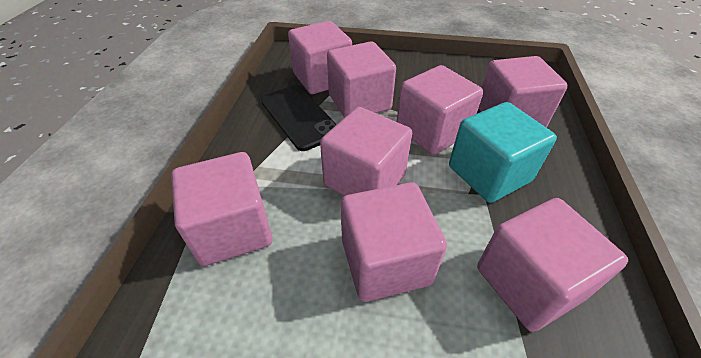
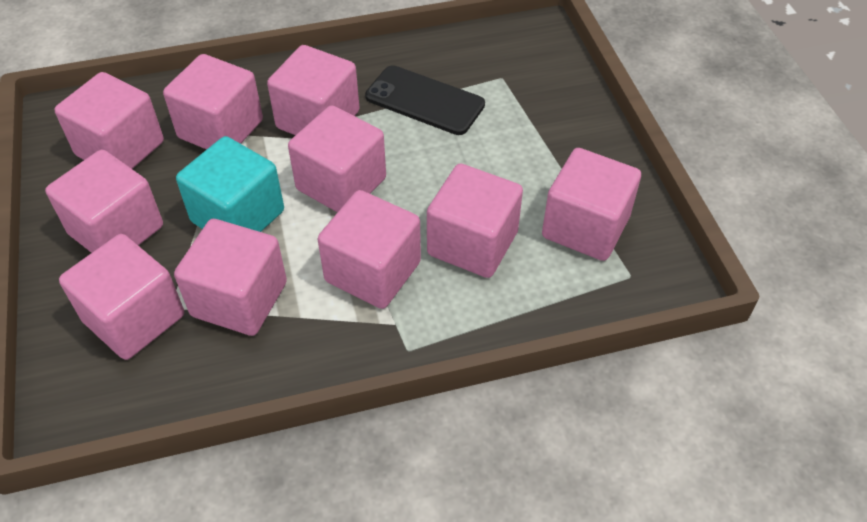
pink cube: [171,152,273,266] [288,21,352,94] [320,107,412,196] [327,41,396,118] [341,182,447,302] [397,65,483,155] [477,198,628,332] [479,56,568,128] = 8 -> [45,150,163,253] [54,72,164,169] [59,234,184,360] [163,54,263,150] [174,219,287,336] [267,45,360,135] [288,105,386,213] [318,190,421,309] [427,164,523,278] [542,148,641,261] = 10

